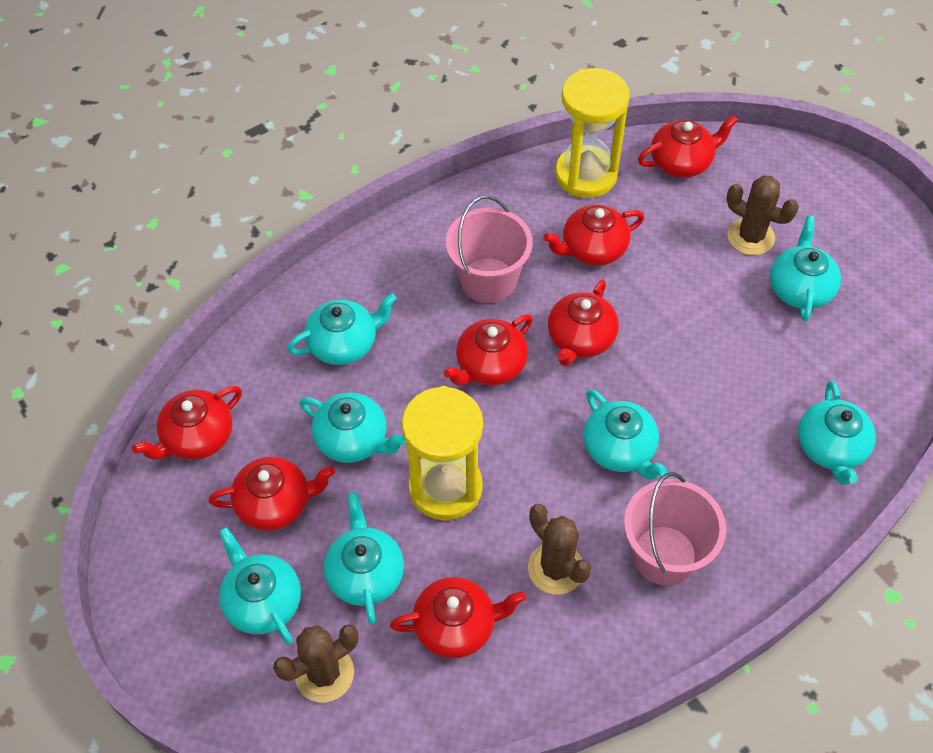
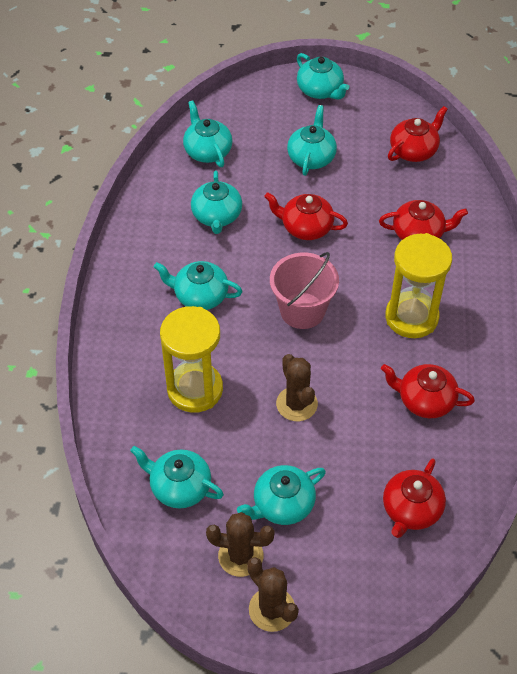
pink bucket: [446,196,533,303] [624,472,726,586] = 2 -> [270,252,339,329] = 1
red teapot: [132,386,242,460] [208,457,335,531] [390,577,526,659] [443,315,533,385] [543,204,644,266] [548,279,619,366] [638,115,738,178] = 7 -> [264,192,348,240] [379,200,468,240] [381,364,475,418] [383,459,446,538] [388,106,448,162] = 5

